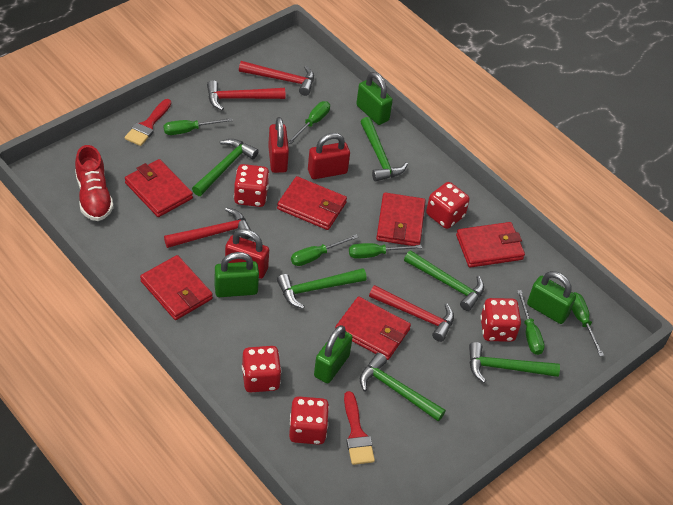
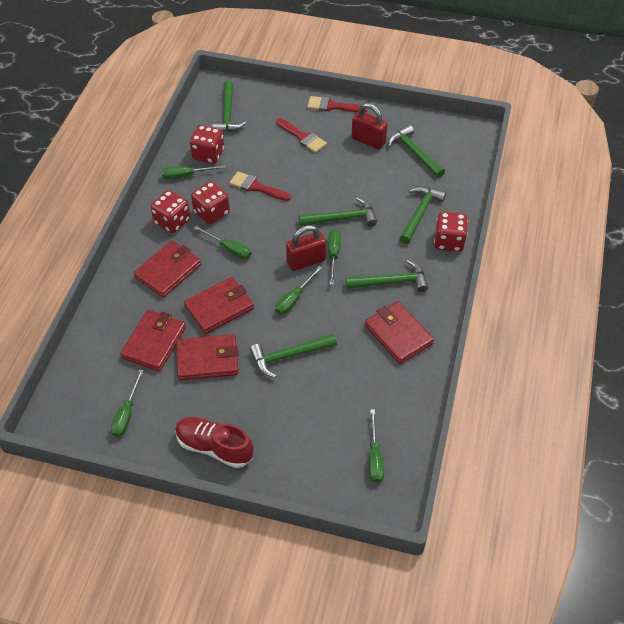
green padlock: [215,252,259,297] [314,325,353,383] [356,72,393,125] [527,271,576,324] = 4 -> none = 0
red brush: [125,99,171,146] [344,391,375,465] = 2 -> [229,171,291,201] [276,118,327,153] [307,96,367,112] = 3
red dice: [234,164,269,207] [242,346,281,393] [289,396,329,445] [426,182,470,229] [480,298,521,342] = 5 -> [151,190,191,233] [190,125,224,164] [191,181,230,225] [434,212,468,252] = 4
red hammer: [164,207,251,248] [207,80,285,111] [239,61,314,96] [369,285,454,342] = 4 -> none = 0
red padlock: [225,229,269,279] [268,117,289,173] [308,133,350,179] = 3 -> [286,225,326,271] [352,103,388,149] = 2
red wallet: [125,159,193,217] [140,255,213,320] [277,176,347,230] [335,297,411,360] [376,192,425,246] [456,222,525,268] = 6 -> [120,310,186,372] [134,240,201,298] [177,334,239,381] [184,277,254,334] [365,301,434,364] = 5

